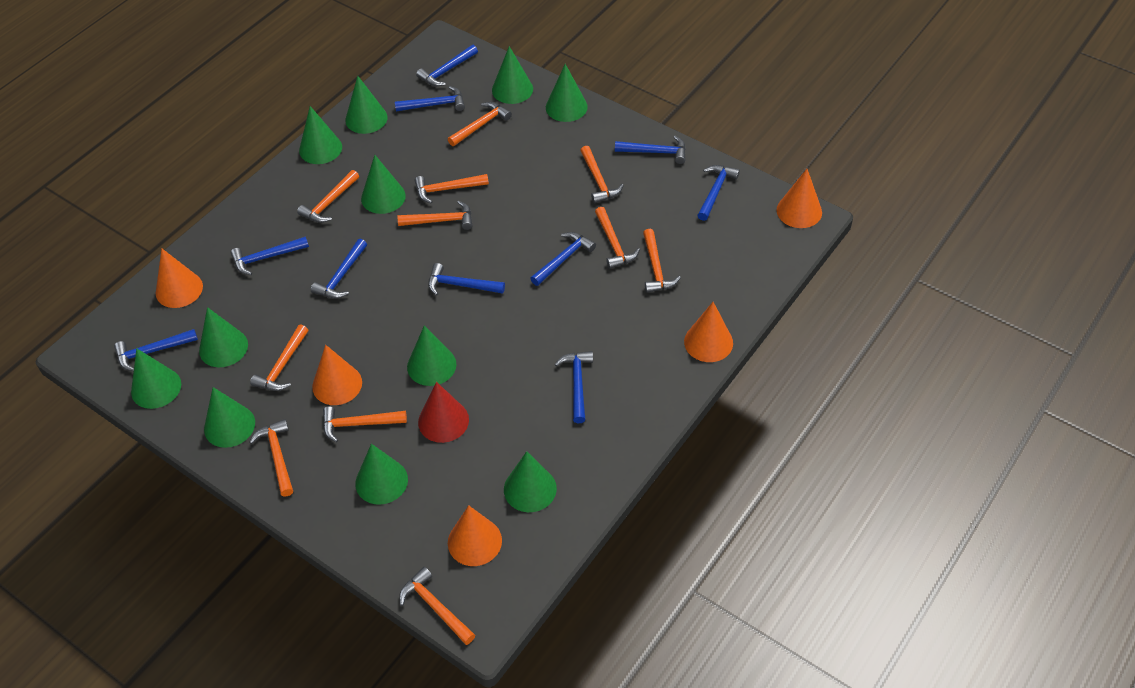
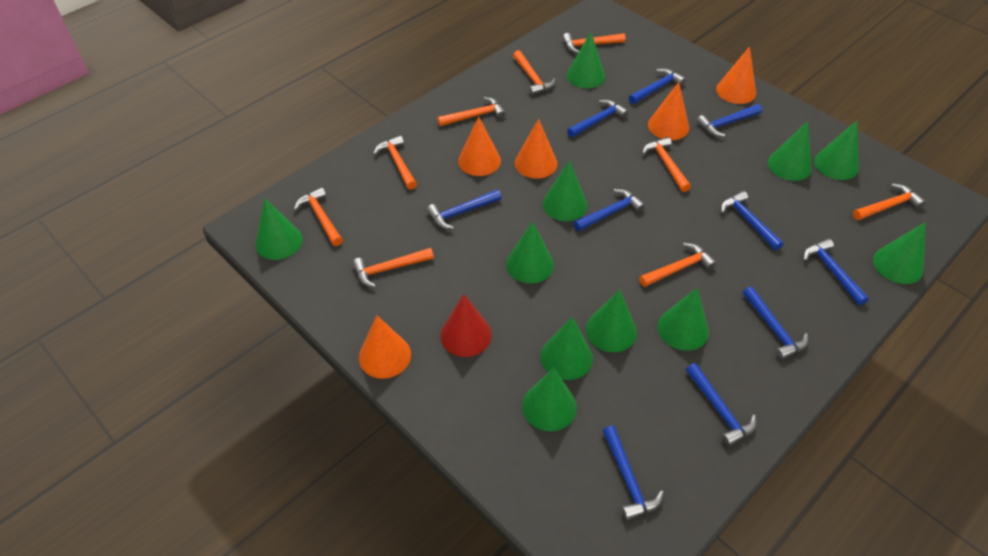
orange hammer: [249,419,293,496] [250,324,308,391] [297,170,359,223] [323,406,407,442] [398,201,473,230] [399,567,475,645] [415,174,489,204] [448,102,512,146] [580,146,624,203] [595,207,640,269] [643,229,681,293] = 11 -> [294,187,343,246] [353,248,434,287] [373,136,417,190] [437,97,506,126] [513,50,556,95] [563,33,626,53] [639,243,717,287] [642,137,691,192] [853,183,926,220] = 9

